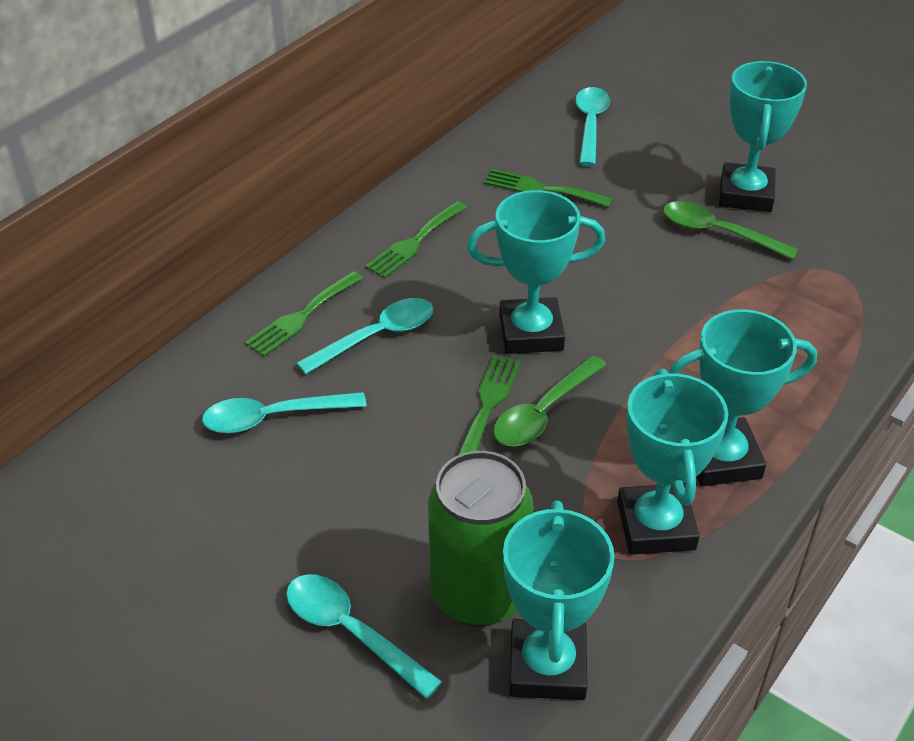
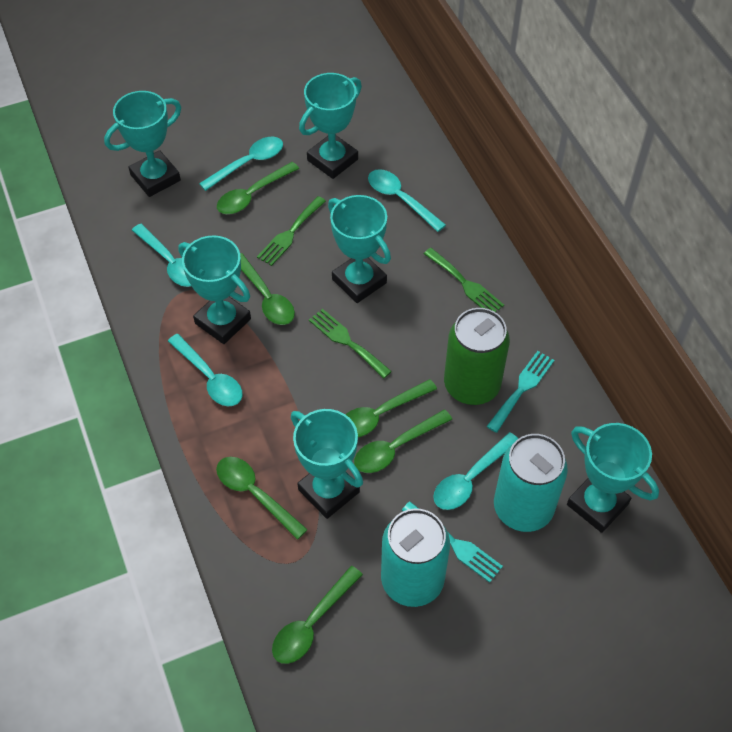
green fork: [245,271,363,357] [365,201,467,278] [457,355,521,456] [484,169,613,208] = 4 -> [257,196,326,266] [309,309,392,379] [424,248,504,312] = 3
green spoon: [493,355,606,446] [663,201,798,260] = 2 -> [216,457,308,540] [217,162,299,214] [240,253,295,325] [272,566,363,664] [345,379,437,437] [354,409,452,473] = 6
turquoise can: none = 0 -> [381,509,450,607] [494,434,568,532] = 2
turquoise fork: none = 0 -> [402,501,503,583] [487,351,554,433] = 2
turquoise spoon: [202,392,367,434] [286,574,442,699] [296,298,433,375] [575,87,610,166] = 4 -> [132,224,191,287] [168,334,242,406] [199,137,283,191] [368,169,446,232] [433,432,518,510] = 5
turquoise trophy: [467,190,605,354] [503,501,615,700] [617,369,728,555] [669,309,817,486] [719,61,807,212] = 5 -> [104,91,181,197] [178,235,251,344] [291,409,363,519] [299,73,362,179] [328,195,391,303] [567,423,659,533] = 6

